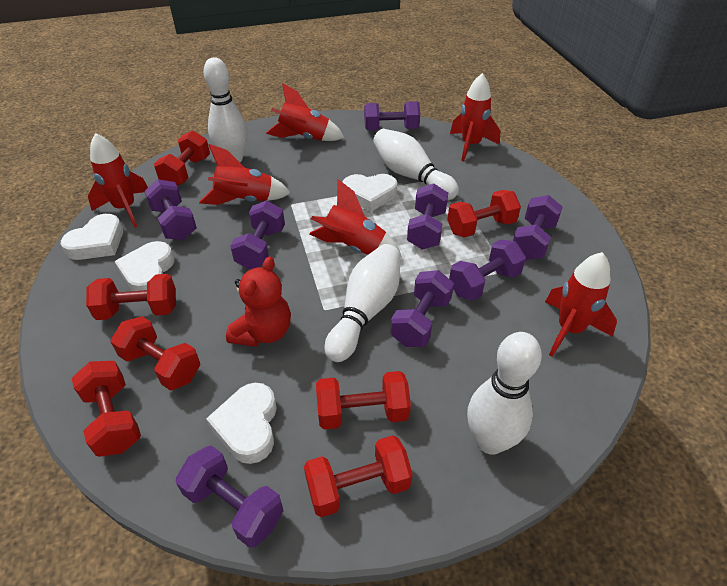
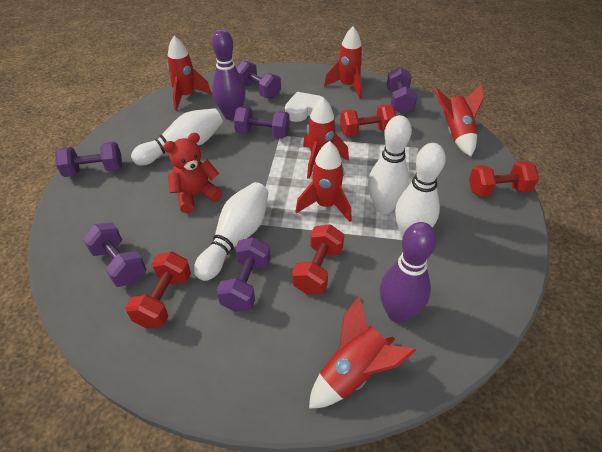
purple bowling pin: none = 0 -> [212,29,245,120] [380,222,437,323] = 2
purple dumbbell: [144,179,197,240] [176,446,283,548] [230,200,285,270] [364,101,420,130] [390,270,454,347] [407,183,448,250] [449,239,526,301] [513,195,563,260] = 8 -> [55,142,122,177] [83,223,146,287] [216,237,271,312] [234,107,290,139] [236,60,281,99] [386,67,417,114] = 6
red dumbbell: [72,361,141,457] [86,274,176,320] [111,316,200,391] [154,131,210,185] [304,435,412,517] [316,371,411,430] [447,190,521,238] = 7 -> [125,251,191,329] [292,224,344,295] [340,105,396,137] [469,161,539,197] = 4
white heart: [61,214,123,260] [114,241,174,291] [206,383,277,464] [343,174,397,212] = 4 -> [285,92,322,122] = 1

